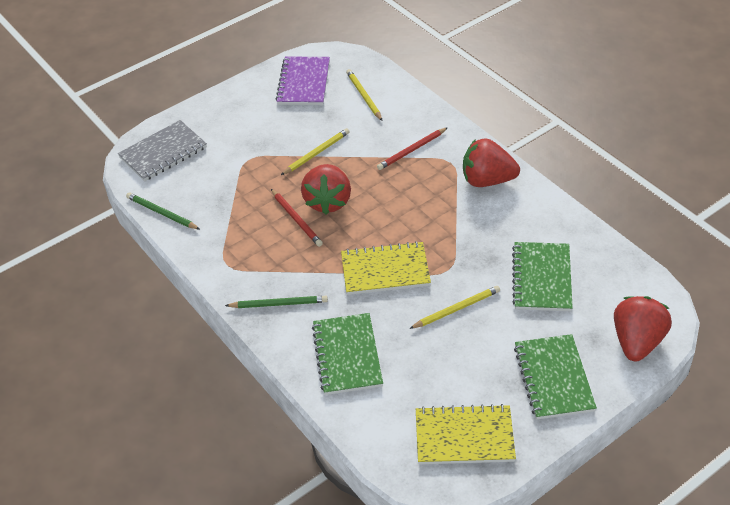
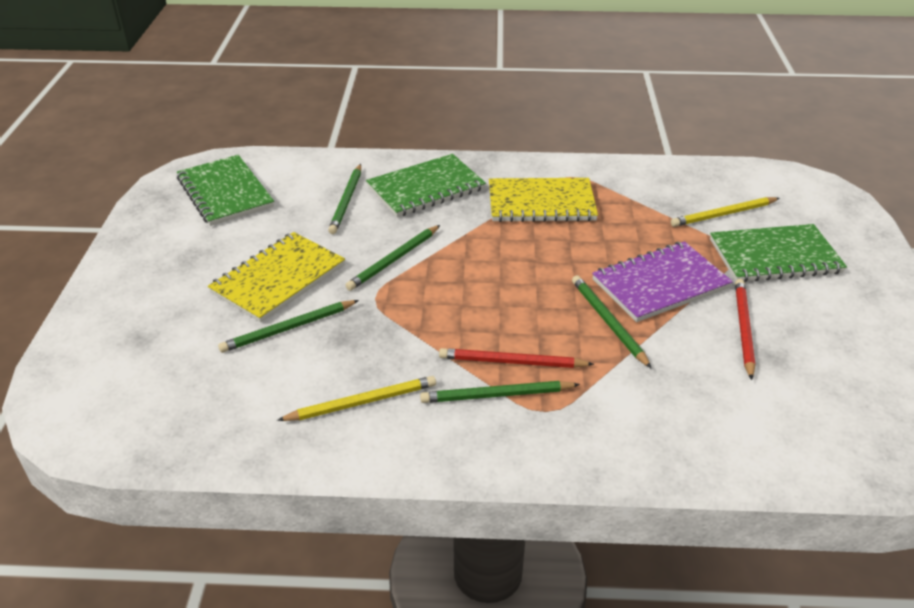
green pencil: [126,192,200,230] [225,296,328,308] = 2 -> [218,300,359,353] [328,164,361,234] [345,225,440,291] [420,381,580,403] [572,275,652,369] = 5
grey notebook: [118,120,207,182] = 1 -> none = 0
red strawberry: [301,164,351,215] [463,138,520,187] [614,296,672,362] = 3 -> none = 0
yellow pencil: [281,128,349,175] [346,69,382,121] [409,286,500,329] = 3 -> [277,376,436,421] [671,197,780,227] = 2

